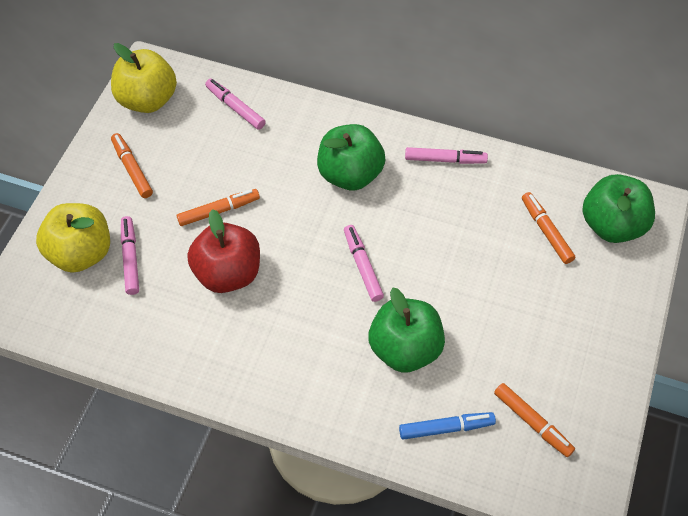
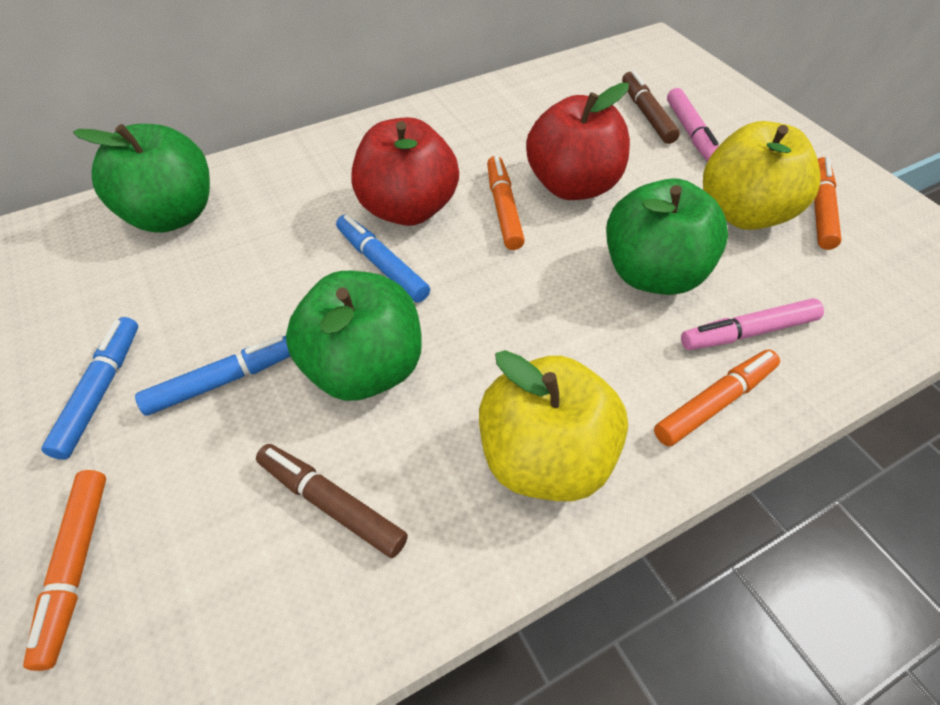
blue marker: [399,412,496,440] = 1 -> [41,317,138,460] [135,335,291,416] [336,215,430,303] = 3
brown marker: none = 0 -> [256,444,408,558] [622,70,680,144] = 2
pink marker: [121,216,139,295] [205,79,266,130] [344,225,384,302] [405,147,488,164] = 4 -> [667,88,719,162] [681,298,824,350] = 2
red apple: [187,209,260,293] = 1 -> [352,117,459,226] [526,83,630,200] = 2

